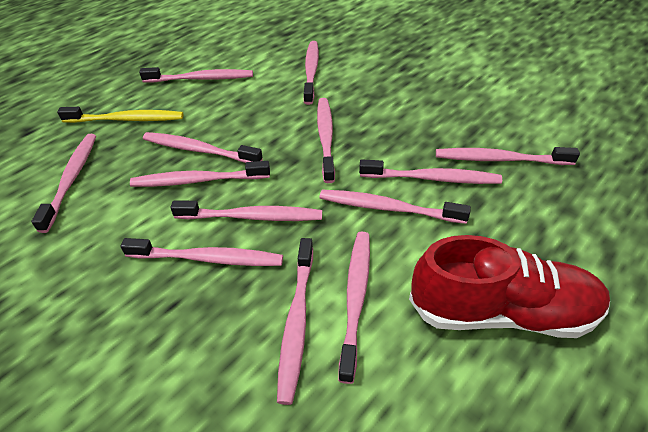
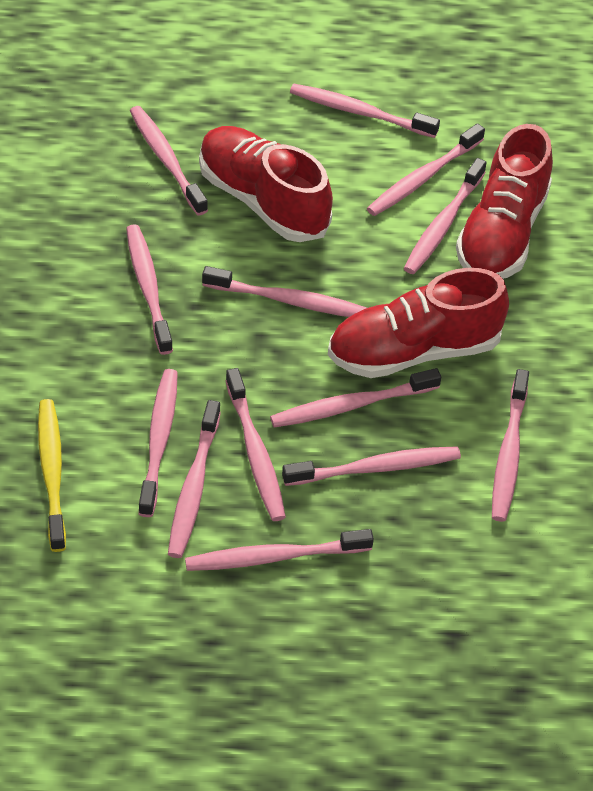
red shoe: [409,235,610,338] = 1 -> [199,126,333,242] [328,268,509,378] [456,124,553,279] = 3

